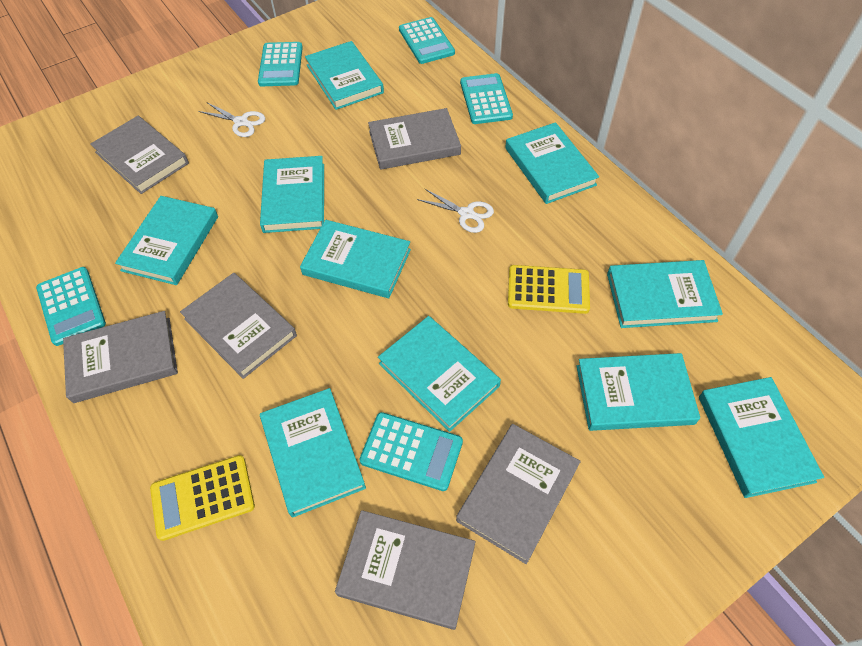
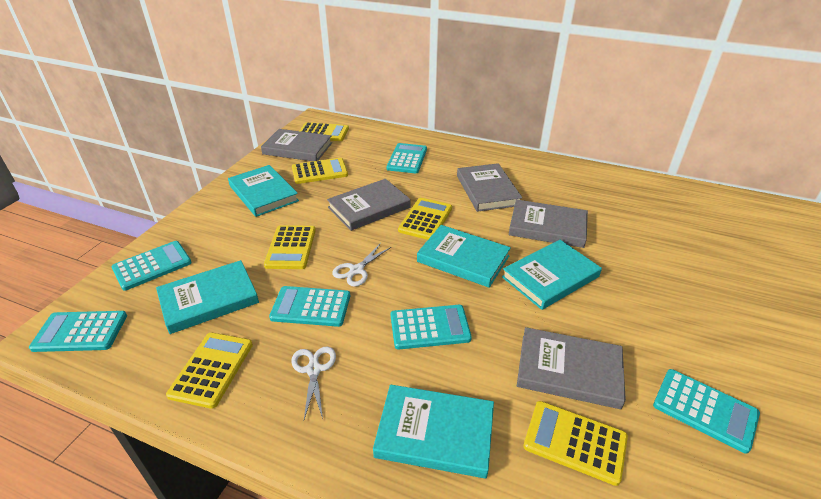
grey book: [63,311,178,403] [90,116,189,194] [180,273,297,379] [335,510,475,630] [368,108,461,170] [456,424,581,564] = 6 -> [261,129,332,161] [327,179,411,231] [457,163,522,212] [509,199,588,248] [517,327,626,409] = 5
turquoise book: [115,196,218,285] [260,156,324,233] [260,388,366,518] [300,220,411,298] [305,41,384,110] [378,316,501,432] [505,122,599,204] [577,353,700,431] [607,260,723,328] [699,377,824,498] = 10 -> [156,260,259,334] [228,165,299,217] [373,384,494,478] [417,225,511,288] [502,240,602,310] = 5
turquoise calculator: [36,267,106,346] [258,42,303,86] [359,412,463,491] [399,17,455,64] [460,73,513,124] = 5 -> [29,311,127,352] [111,241,192,291] [269,286,350,327] [386,143,427,173] [391,305,472,349] [653,369,760,454] = 6
yellow calculator: [150,455,255,541] [508,265,590,314] = 2 -> [166,333,253,409] [264,225,316,269] [292,158,348,184] [300,122,349,141] [398,198,452,240] [523,401,628,486] = 6

